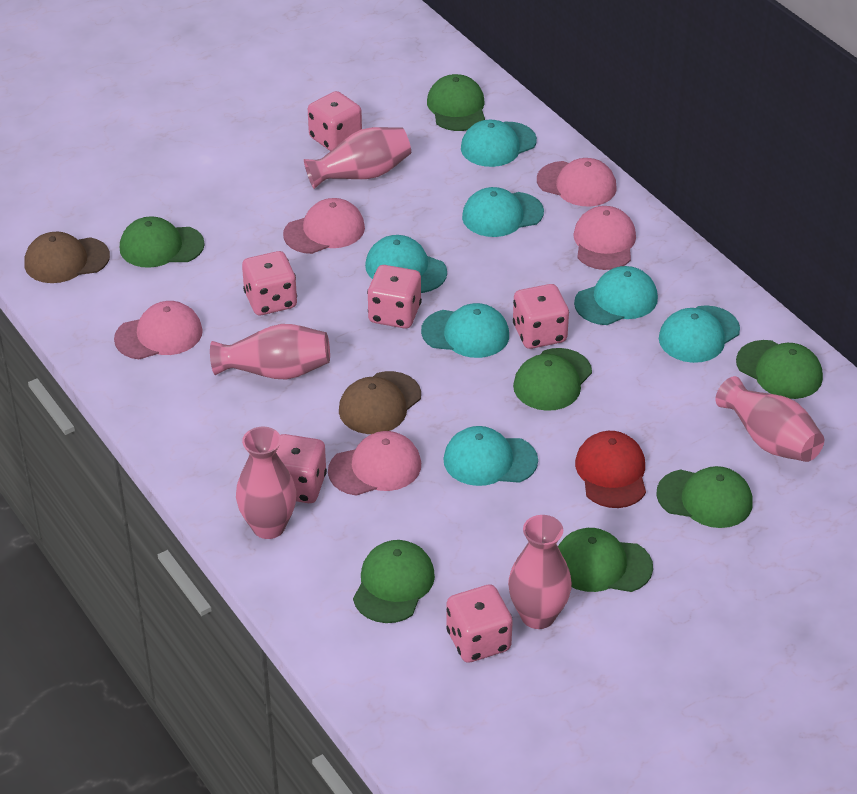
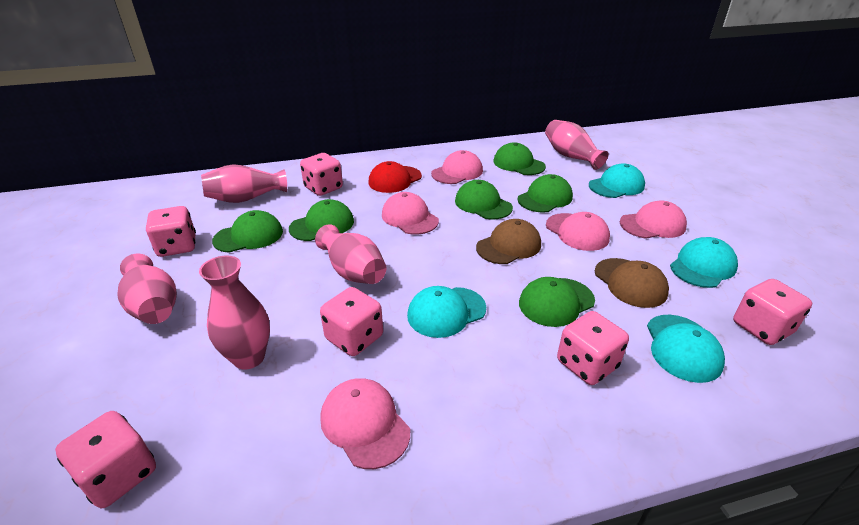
green cap: [120,216,205,268] [353,540,435,623] [427,74,485,131] [513,348,592,411] [558,528,653,592] [656,466,753,528] [736,340,823,399] = 7 -> [212,210,283,253] [289,199,354,241] [455,180,513,220] [494,143,546,175] [518,174,573,213] [519,277,595,327] = 6
turquoise cap: [365,235,447,293] [421,303,509,358] [443,426,538,486] [461,120,537,167] [462,187,544,237] [574,266,658,325] [659,305,740,363] = 7 -> [407,286,486,338] [589,163,645,198] [647,315,725,383] [670,237,738,288] = 4

